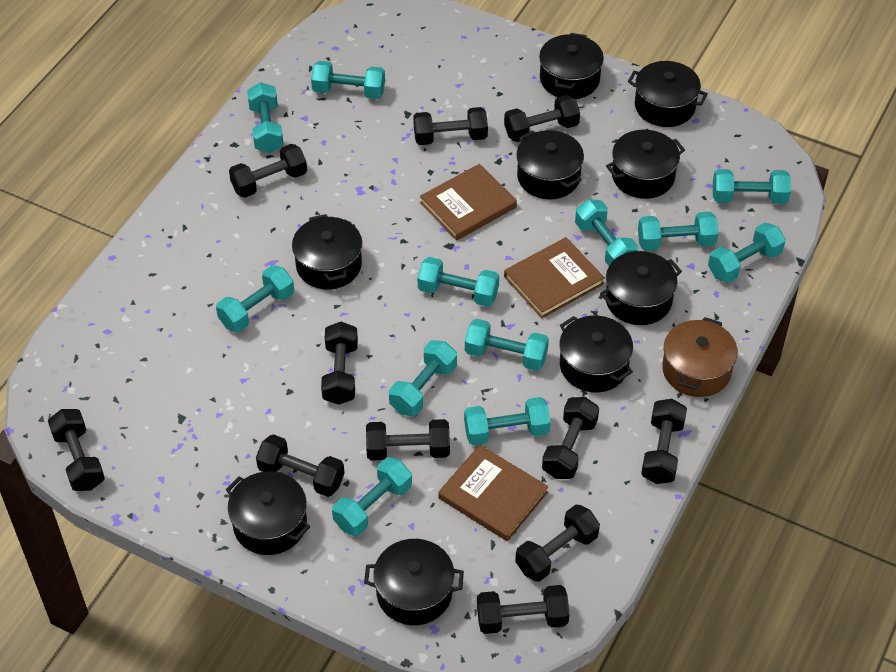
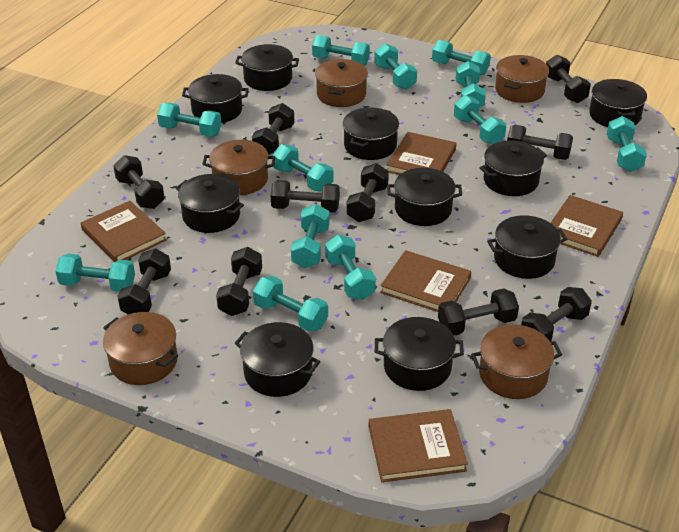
black dumbbell: [48,409,105,491] [229,144,307,198] [256,434,345,497] [321,322,358,405] [366,419,450,461] [413,107,488,145] [477,585,570,634] [504,95,580,142] [515,505,600,582] [542,397,599,479] [641,399,687,484] = 11 -> [113,155,165,209] [117,249,171,314] [216,247,262,316] [252,103,295,155] [270,180,340,213] [346,163,389,222] [438,289,519,335] [507,125,573,160] [521,287,592,342] [546,55,591,103] = 10
black pot: [226,471,310,555] [292,214,362,289] [364,539,464,625] [516,130,584,199] [539,33,604,99] [559,316,633,392] [600,251,682,325] [606,130,685,199] [628,61,708,127] = 9 -> [176,174,244,233] [182,74,249,123] [235,44,299,91] [235,322,320,397] [343,107,399,160] [375,317,464,391] [387,168,462,226] [480,141,547,196] [487,215,567,279] [589,79,647,127] = 10
brown book: [420,164,517,240] [438,445,548,541] [504,237,605,318] = 3 -> [81,201,167,262] [368,409,468,482] [380,250,471,312] [386,132,456,175] [551,195,623,257] = 5
brown pot: [662,317,738,397] = 1 -> [103,312,178,385] [202,140,275,195] [315,59,368,107] [471,324,562,399] [495,55,549,103] = 5

